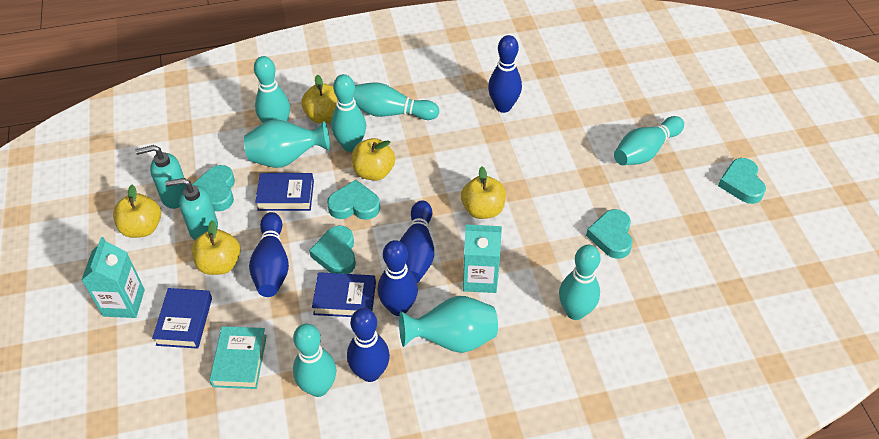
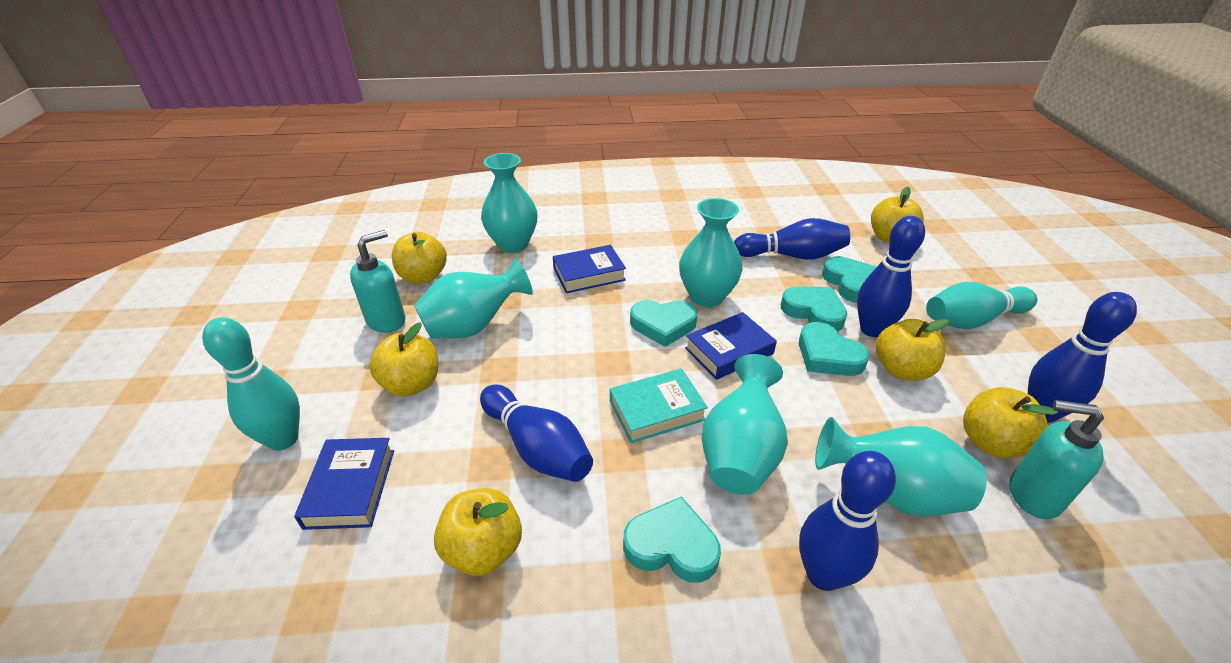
turquoise bowling pin: [254,56,290,123] [293,323,336,397] [331,74,366,152] [353,82,439,120] [559,245,601,320] [614,116,684,165] = 6 -> [202,317,300,451] [926,282,1037,329] = 2
turquoise carton: [82,237,145,318] [463,225,502,293] = 2 -> none = 0
turquoise vase: [244,119,330,168] [399,296,498,353] = 2 -> [414,258,533,339] [481,153,538,253] [679,198,743,307] [701,354,788,494] [815,417,987,517] = 5
yellow apple: [113,185,161,238] [192,220,240,275] [301,75,337,124] [352,138,395,181] [461,167,506,219] = 5 -> [370,322,438,397] [392,232,447,284] [434,488,522,576] [871,187,924,243] [876,319,949,381] [963,387,1058,458] = 6

